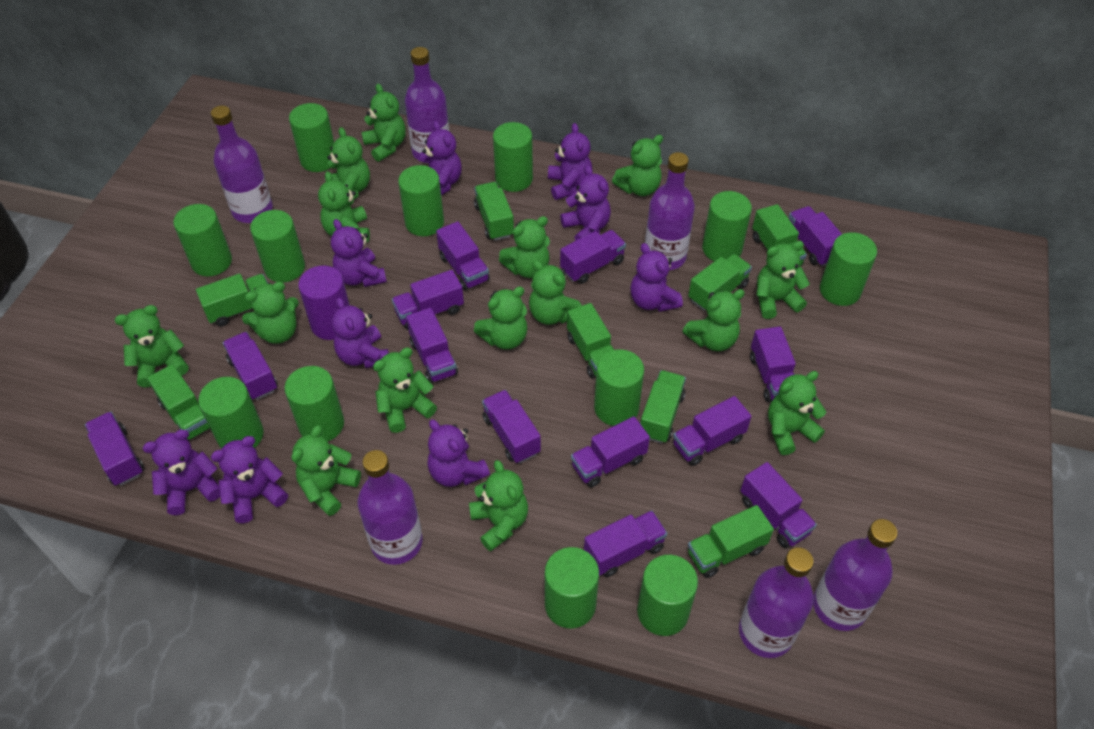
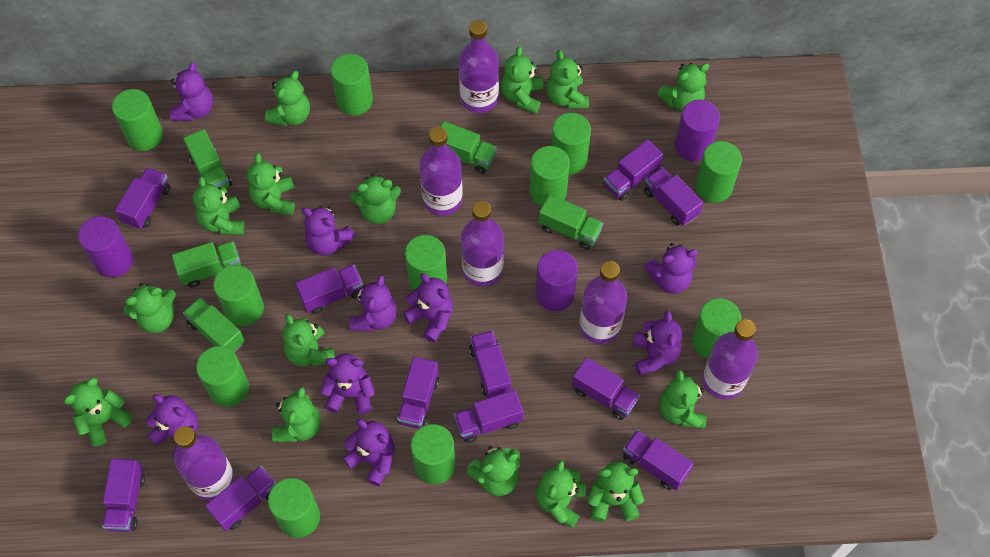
green cylinder: [173,204,232,276] [198,377,263,449] [250,210,305,283] [284,366,344,442] [289,103,334,172] [398,165,444,236] [493,122,533,192] [545,547,599,629] [594,349,644,426] [637,555,698,636] [702,191,752,261] [820,232,877,306] = 12 -> [112,89,163,151] [196,346,249,407] [213,265,264,326] [268,478,320,538] [331,54,373,116] [405,235,447,291] [411,424,456,484] [529,146,570,206] [551,113,591,174] [692,298,741,359] [695,141,742,203] = 11
green truck: [147,364,210,441] [196,274,268,327] [474,182,514,241] [567,303,614,378] [640,370,686,443] [688,254,752,311] [688,505,774,578] [752,204,807,266] = 8 -> [172,241,241,287] [183,129,232,188] [183,297,245,352] [440,121,497,174] [539,194,603,250] = 5
purple cylinder: [298,266,350,340] = 1 -> [78,216,133,278] [536,250,578,311] [675,100,720,161] = 3
purple truck: [85,412,144,486] [223,332,278,400] [392,270,464,329] [406,308,458,383] [436,221,490,291] [482,390,541,463] [560,230,626,284] [571,416,650,488] [584,511,667,577] [673,396,751,466] [740,462,817,548] [750,327,796,402] [789,206,842,266] = 13 -> [102,459,145,532] [115,167,171,230] [205,466,276,531] [295,265,363,314] [397,357,439,429] [454,390,524,443] [469,331,511,398] [572,357,640,420] [604,139,663,201] [623,430,694,490] [644,167,703,226] = 11

